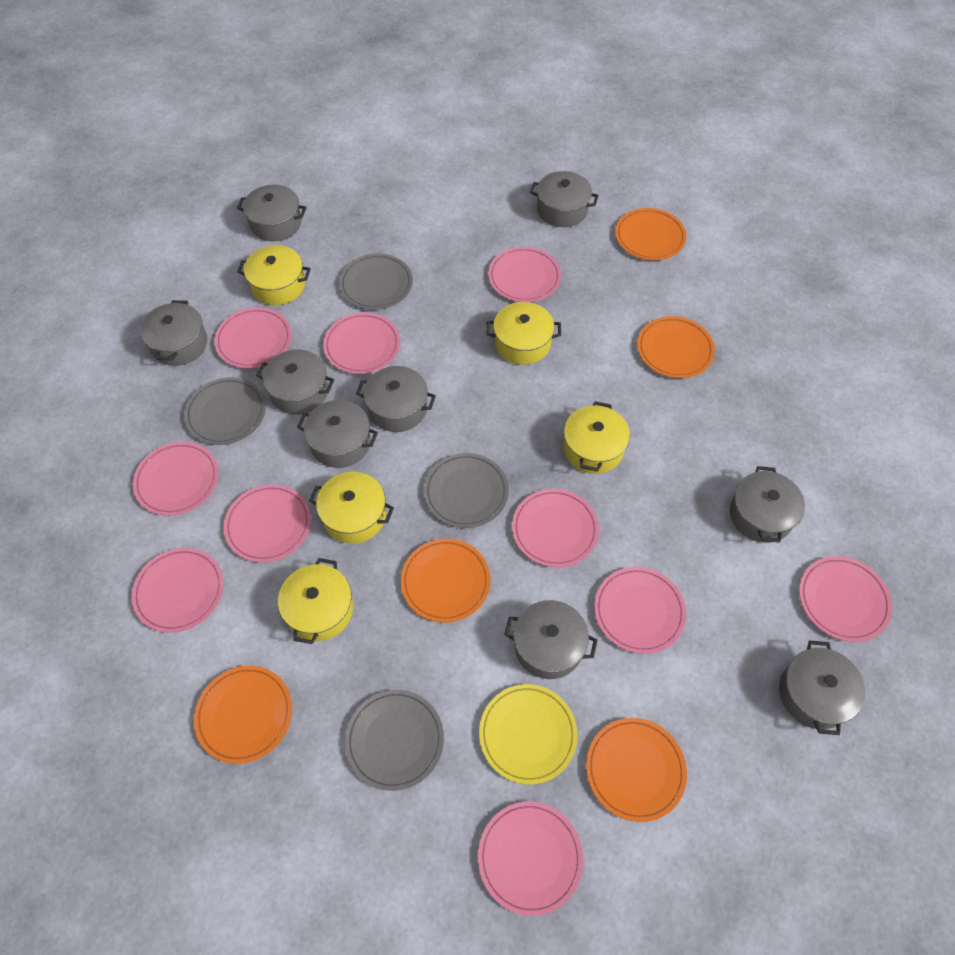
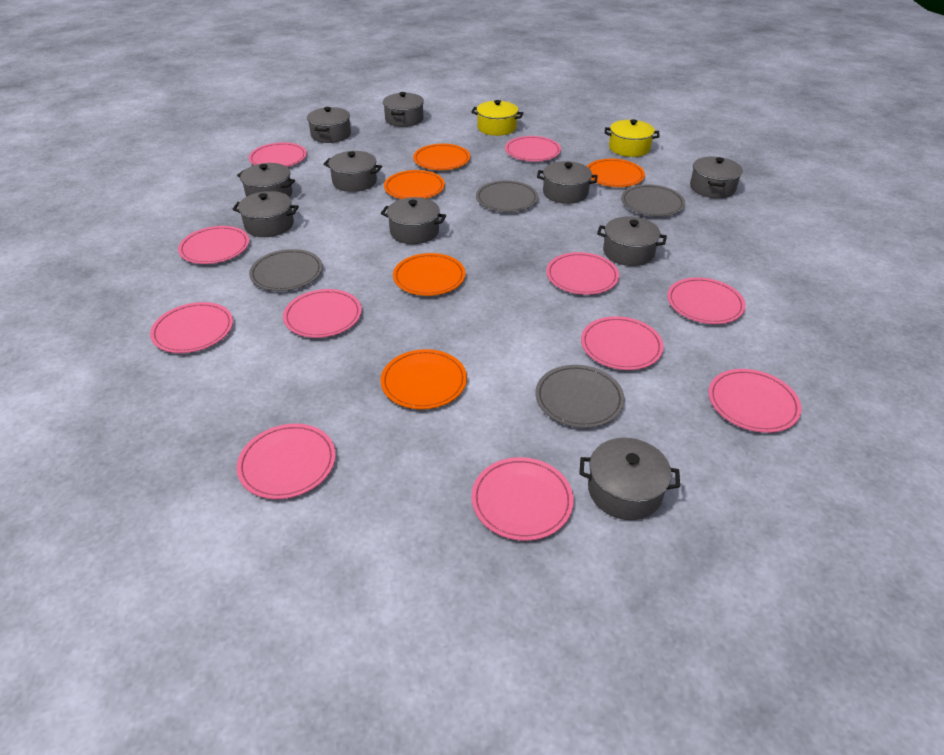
grey pot: [140,300,207,366] [237,185,307,241] [256,349,334,415] [297,400,378,468] [356,366,436,432] [504,600,598,679] [530,171,599,227] [730,466,805,543] [779,641,865,735] = 9 -> [232,191,299,237] [237,163,295,197] [307,107,351,143] [324,151,382,192] [381,197,446,244] [383,92,424,127] [537,161,598,204] [579,438,680,520] [597,217,667,266] [690,157,743,198] = 10
pink plate: [132,548,224,633] [133,442,218,516] [214,307,292,369] [224,484,311,563] [323,312,400,374] [478,801,583,916] [488,247,561,302] [512,489,599,567] [594,567,686,654] [799,556,892,642] = 10 -> [150,302,233,353] [178,226,249,264] [237,424,336,499] [249,142,307,167] [283,289,362,338] [471,457,574,541] [505,136,561,162] [546,252,619,295] [581,316,664,370] [667,277,746,324] [708,369,801,433] = 11
yellow plate: [479,684,578,784] = 1 -> none = 0
yellow pot: [237,245,311,305] [278,558,353,644] [309,472,394,544] [486,302,561,365] [563,401,630,474] = 5 -> [471,100,523,136] [605,119,660,157] = 2

